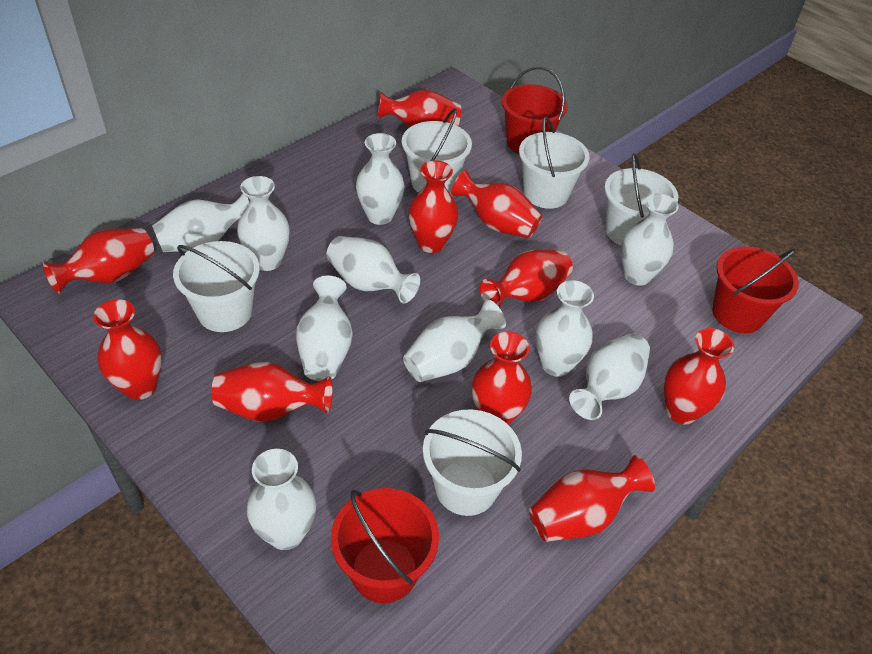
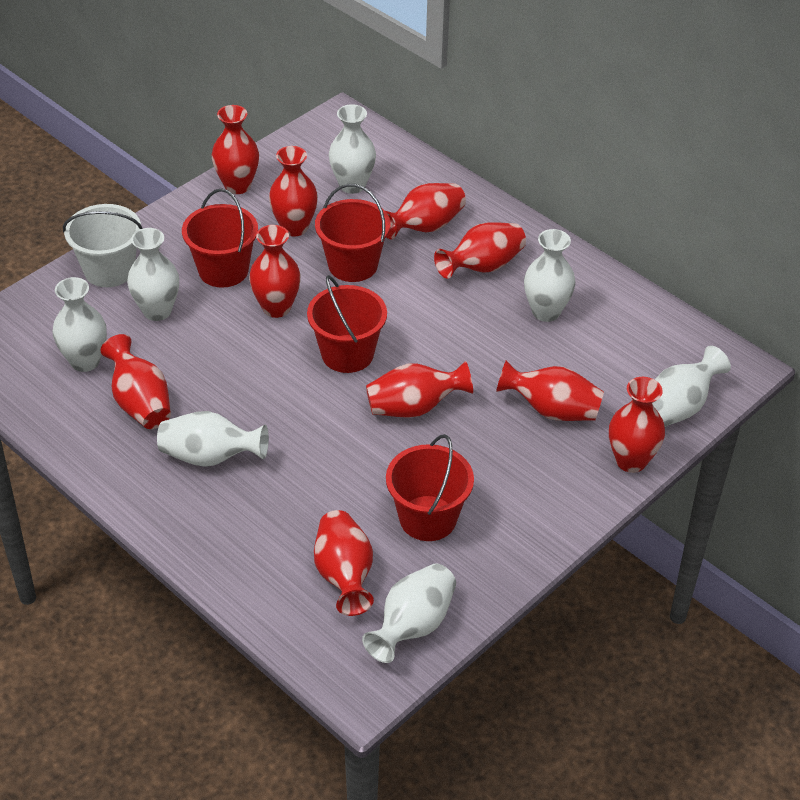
red bucket: [331,488,439,603] [502,67,568,154] [712,246,799,333] = 3 -> [182,189,258,288] [307,275,387,373] [315,184,390,282] [386,434,474,541] = 4
white bucket: [173,241,260,332] [402,109,472,194] [423,409,522,516] [519,116,590,209] [604,153,678,245] = 5 -> [63,204,143,287] = 1
white vase: [152,194,250,252] [237,176,290,271] [247,449,316,550] [296,276,353,381] [327,236,420,303] [356,133,404,225] [403,299,506,382] [536,280,594,377] [569,334,650,420] [621,194,679,286] = 10 -> [53,277,107,372] [127,228,179,321] [157,411,269,467] [329,104,376,194] [362,563,456,663] [524,229,575,322] [652,346,731,427] = 7

